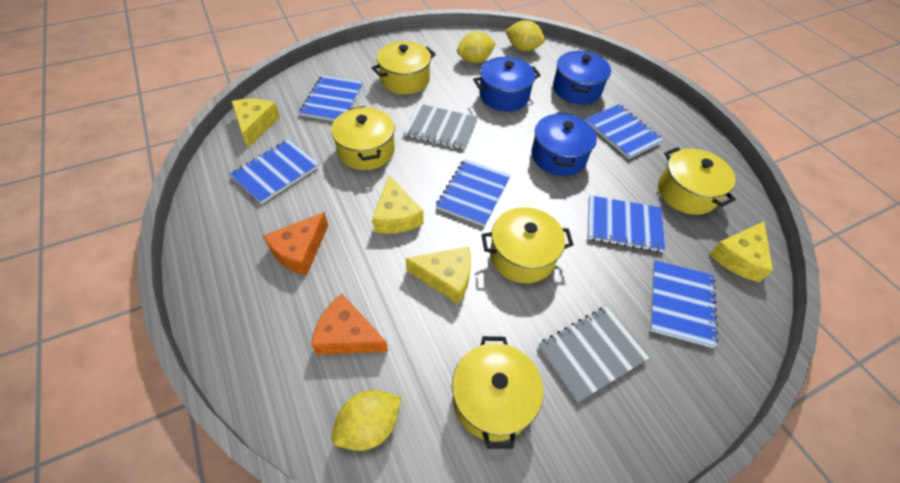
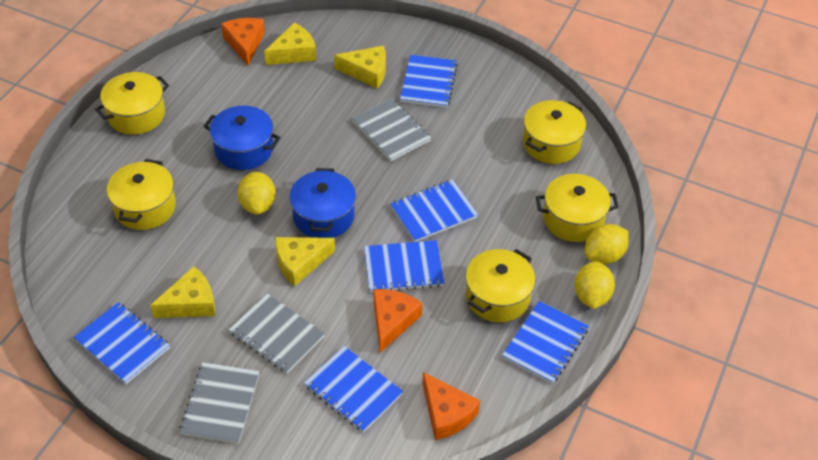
blue pot: [473,57,541,111] [531,112,597,176] [553,51,611,104] = 3 -> [203,106,281,170] [289,168,356,238] = 2
grey notebook: [404,104,478,150] [539,306,649,402] = 2 -> [179,362,260,444] [229,294,325,373] [352,98,431,161] = 3
orange cheese: [263,212,328,276] [311,294,388,355] = 2 -> [221,18,265,65] [373,289,422,353] [423,372,481,440] = 3

